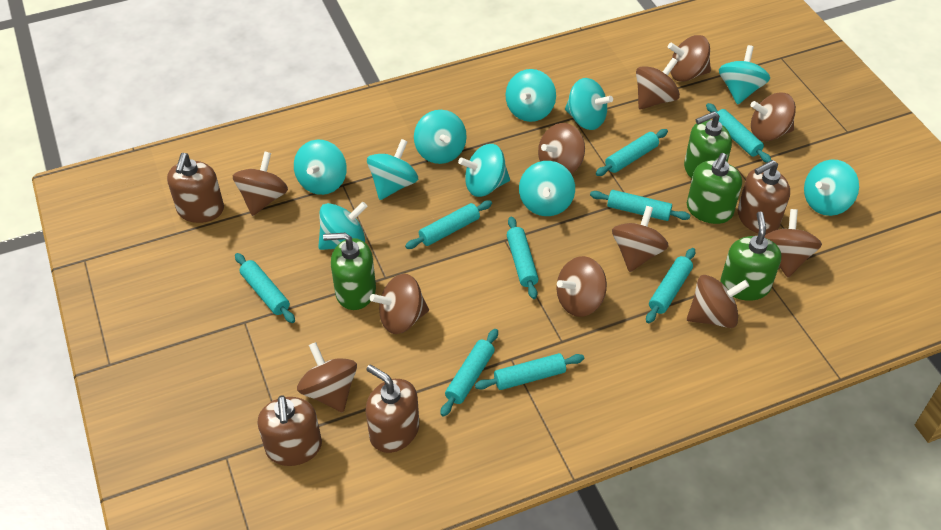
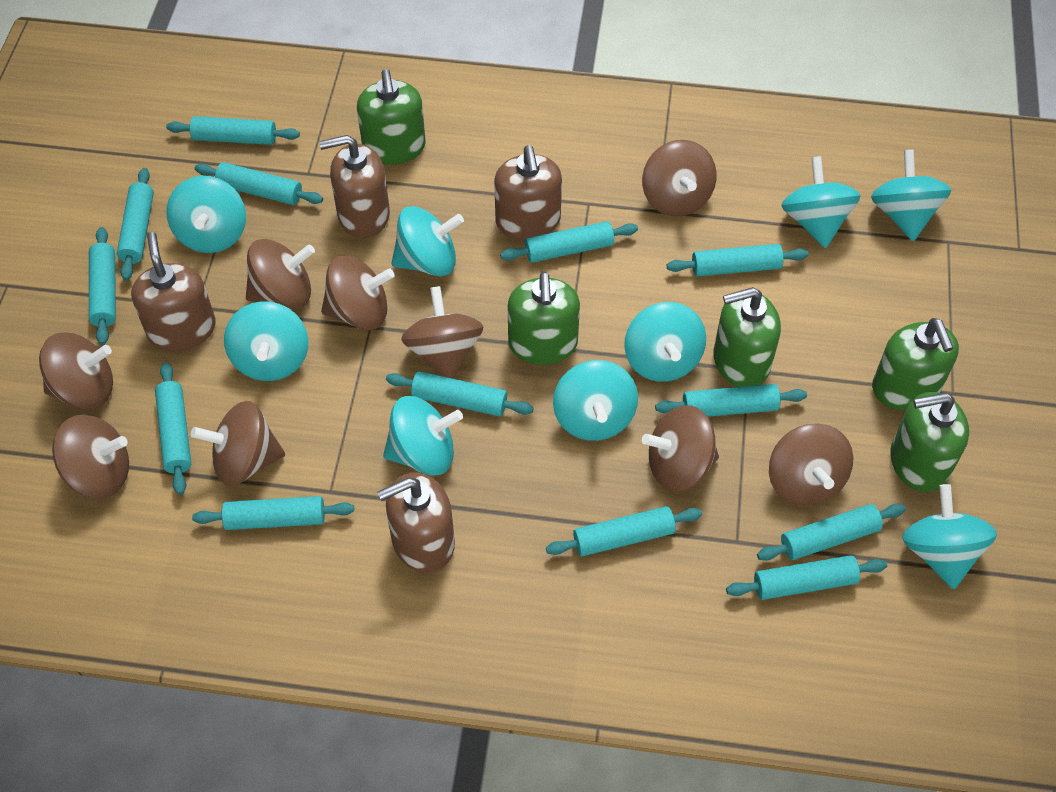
brown spinning top: [233,151,288,216] [297,342,357,413] [370,274,429,334] [538,123,585,174] [557,256,607,317] [612,206,669,272] [636,58,680,110] [668,35,711,82] [687,275,749,328] [751,93,796,141] [764,209,822,278] = 11 -> [39,332,113,409] [52,415,129,499] [191,401,285,486] [246,239,315,309] [321,255,395,330] [401,286,484,379] [642,140,717,217] [642,405,719,492] [769,424,853,506] = 9
green soap dispenser: [323,233,376,310] [684,111,732,179] [687,153,742,224] [720,211,781,301] = 4 -> [357,69,426,165] [508,272,580,365] [713,287,781,387] [872,318,959,410] [890,392,969,492] = 5
turquoise rolling pin: [235,253,295,323] [405,200,492,249] [440,329,498,417] [475,353,584,390] [507,216,538,299] [590,190,690,221] [596,129,668,176] [646,248,695,323] [706,103,771,163] = 9 -> [89,227,116,345] [117,168,154,280] [155,362,191,495] [166,116,300,145] [192,496,354,530] [195,162,323,205] [386,371,534,416] [500,221,638,262] [546,506,702,556] [655,384,807,417] [667,244,808,276] [726,555,887,600] [757,504,906,561] = 13
turquoise spinning top: [294,140,347,195] [318,202,368,250] [367,139,418,200] [414,110,467,164] [458,144,510,197] [505,69,556,122] [519,161,575,216] [565,78,613,130] [719,45,770,105] [804,159,859,216] = 10 -> [167,176,246,253] [224,301,308,381] [383,396,463,475] [391,206,464,276] [553,360,638,441] [624,302,706,382] [781,156,861,248] [871,149,951,241] [902,484,997,589] = 9

